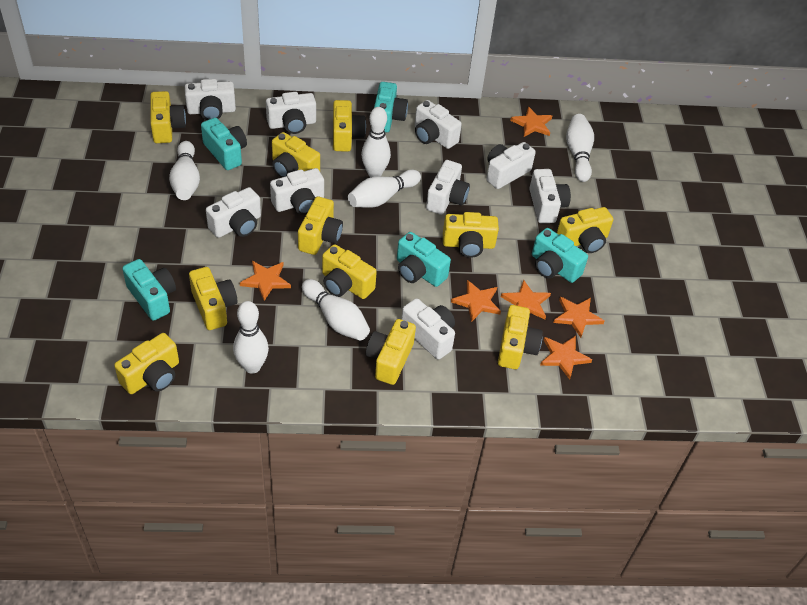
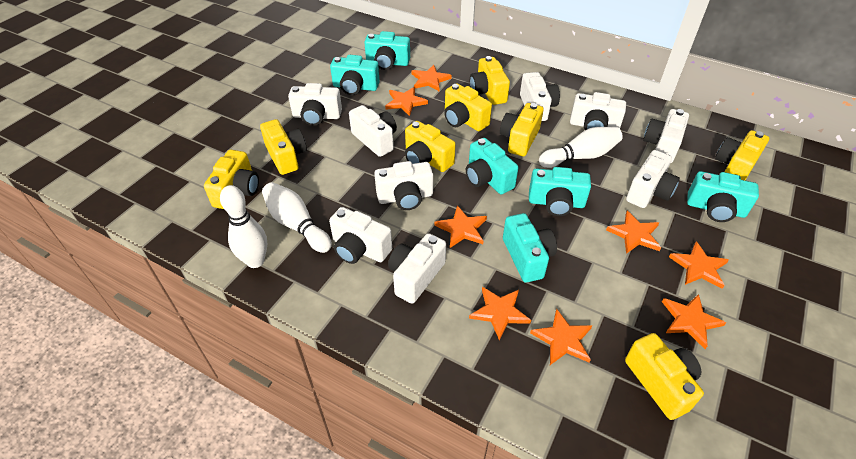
orange star: [240,261,291,301] [451,280,501,322] [501,280,551,319] [510,106,552,137] [540,336,592,380] [553,297,605,338] = 6 -> [385,87,428,116] [411,65,452,91] [434,205,487,248] [469,287,531,340] [530,309,592,365] [606,211,661,254] [662,294,726,349] [669,241,729,289] = 8
turquoise camera: [122,259,176,321] [201,118,247,170] [374,82,408,132] [397,232,451,287] [532,228,588,283] = 5 -> [330,55,380,95] [364,31,410,70] [466,138,518,194] [503,213,557,282] [529,167,591,216] [687,171,759,222] = 6
white bowling pin: [169,141,200,200] [233,301,269,374] [302,279,370,341] [348,170,421,208] [361,107,391,177] [566,114,594,182] = 6 -> [220,185,267,268] [262,182,332,253] [539,127,623,168] = 3
yellow camera: [114,333,179,394] [150,91,186,143] [189,267,237,330] [272,132,320,178] [298,196,343,255] [322,244,377,299] [333,100,366,152] [366,319,416,385] [443,212,499,258] [498,305,543,369] [557,207,613,253] = 11 -> [204,150,259,209] [260,119,307,175] [405,121,456,172] [444,83,492,131] [470,56,510,105] [500,103,544,156] [625,333,704,420] [715,130,769,180] = 8

